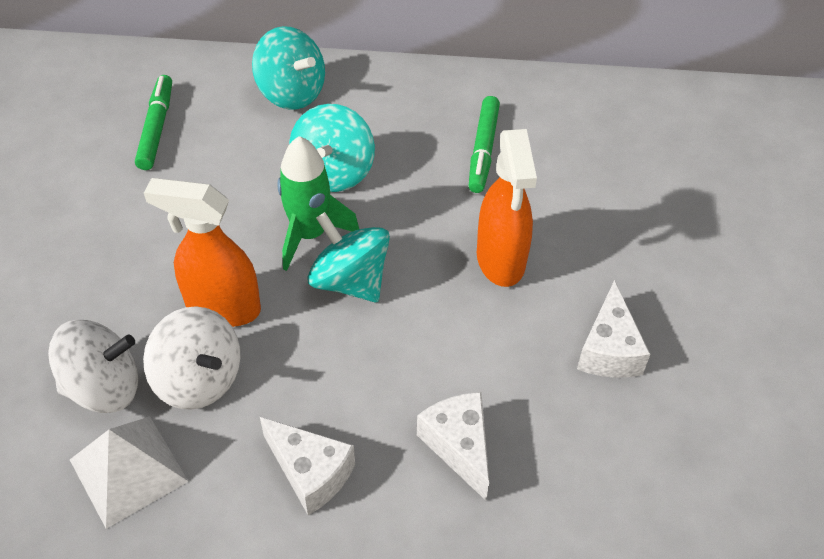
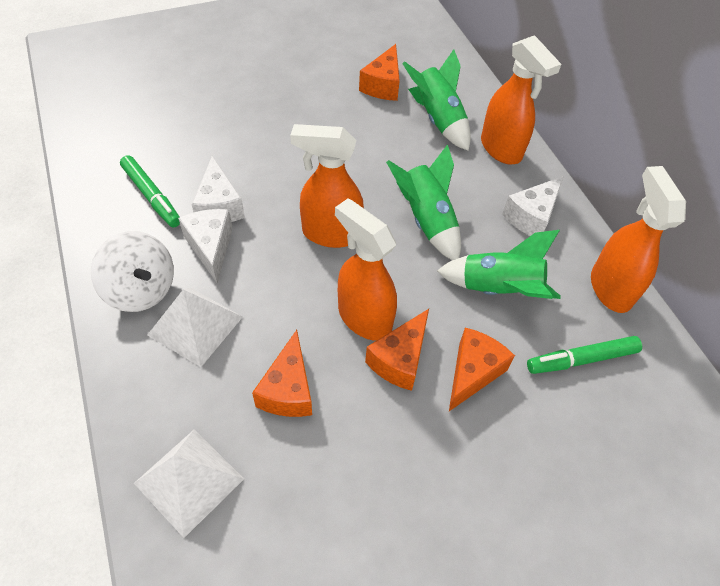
green rocket: [277,136,359,271] = 1 -> [386,144,461,260] [402,49,471,151] [437,230,561,299] = 3
orange cheese: none = 0 -> [252,330,312,417] [359,44,400,101] [365,309,429,391] [449,328,515,411] = 4
orange spray bottle: [144,178,261,327] [477,129,537,287] = 2 -> [290,124,364,248] [335,199,397,341] [481,35,561,164] [591,166,686,313] = 4
turquoise spinning top: [252,26,325,110] [289,104,375,192] [307,212,390,302] = 3 -> none = 0
white pyramid: [70,416,189,529] = 1 -> [134,429,244,538] [148,288,242,367] = 2
white spinning top: [48,320,138,413] [143,306,241,410] = 2 -> [91,231,174,312] = 1

